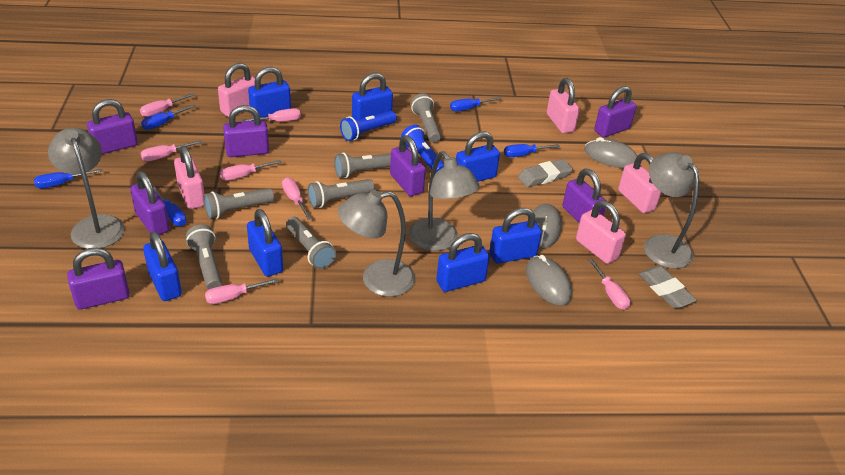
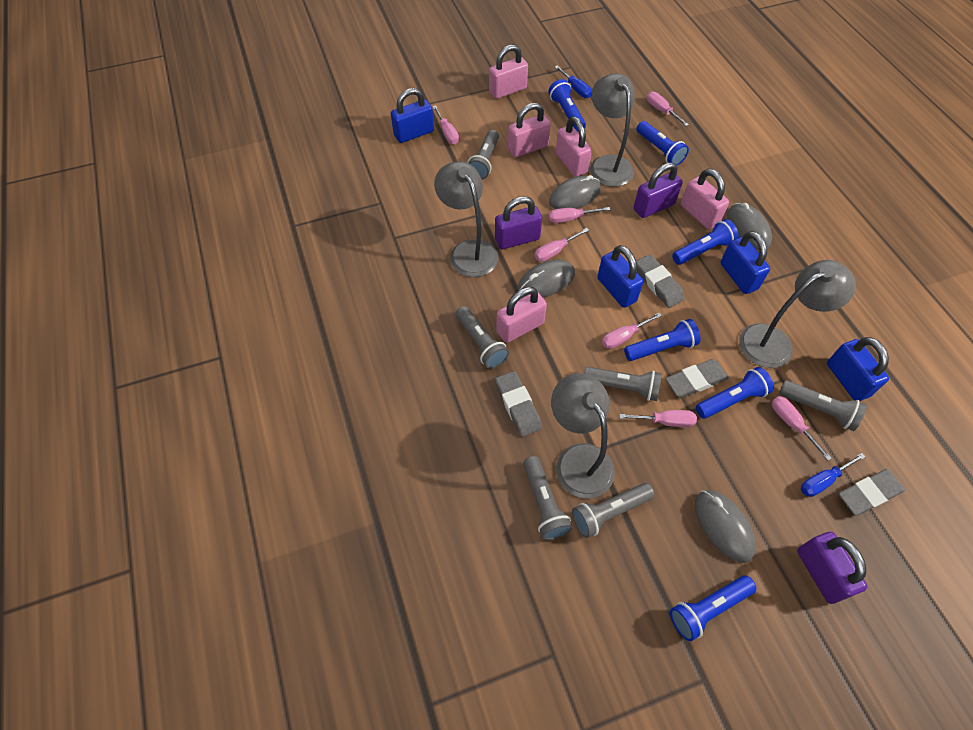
blue flashlight: [340,111,397,141] [401,125,444,174] = 2 -> [548,79,586,132] [624,319,701,361] [637,121,689,166] [670,575,756,641] [672,219,738,265] [696,367,774,419] = 6
blue padlock: [143,231,182,301] [247,209,283,277] [248,67,291,117] [352,73,393,120] [436,233,490,292] [456,131,500,182] [489,208,542,263] = 7 -> [391,88,434,143] [597,245,643,308] [720,231,770,294] [827,337,889,401] = 4
blue screwdriver: [34,169,103,189] [141,104,196,130] [153,186,186,226] [450,97,501,111] [504,144,560,157] = 5 -> [555,65,592,98] [801,453,865,497] = 2
grey eraser: [518,159,573,187] [639,266,697,308] = 2 -> [495,371,542,437] [636,254,684,308] [666,359,729,398] [839,469,905,516] = 4
grey mouse: [526,255,572,306] [533,204,562,248] [584,137,637,168] = 3 -> [518,260,575,297] [549,175,601,209] [695,490,756,563] [727,203,772,250] = 4
purple padlock: [67,248,130,310] [87,99,138,154] [130,171,170,235] [223,105,269,157] [390,135,426,196] [562,169,606,223] [594,86,637,137] = 7 -> [495,196,542,249] [633,162,683,218] [797,532,867,604] = 3

